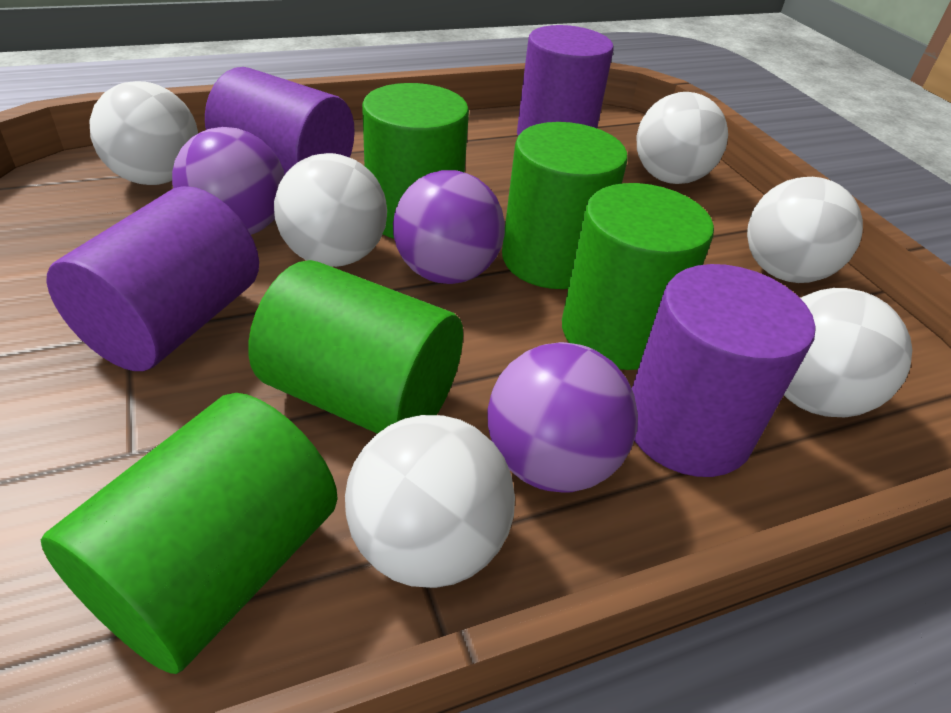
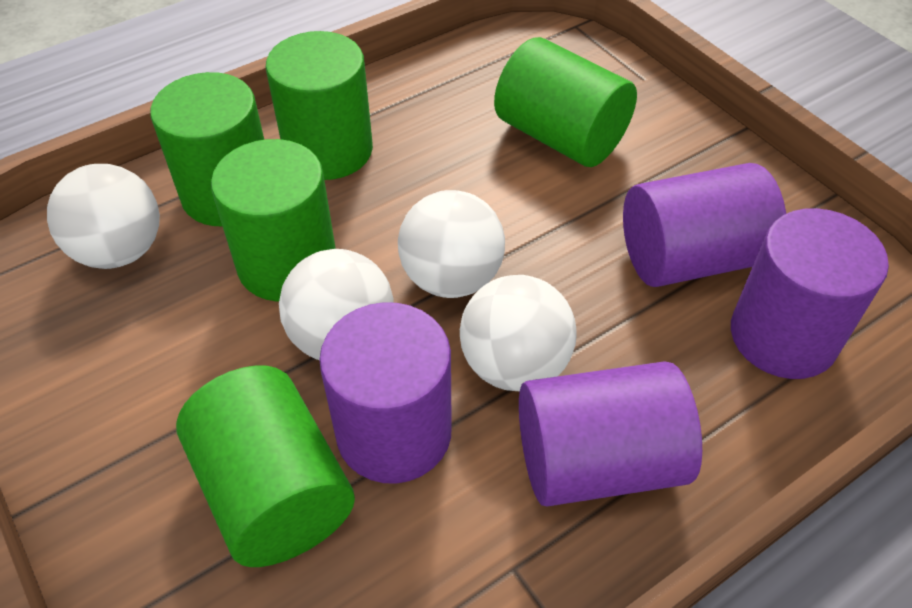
purple ball: [172,127,284,235] [393,170,505,284] [487,342,638,493] = 3 -> none = 0
white ball: [89,81,198,185] [274,153,387,267] [345,415,515,588] [637,92,728,184] [747,177,863,283] [784,288,912,417] = 6 -> [47,164,160,269] [279,249,393,360] [398,190,505,298] [460,275,576,391] = 4

